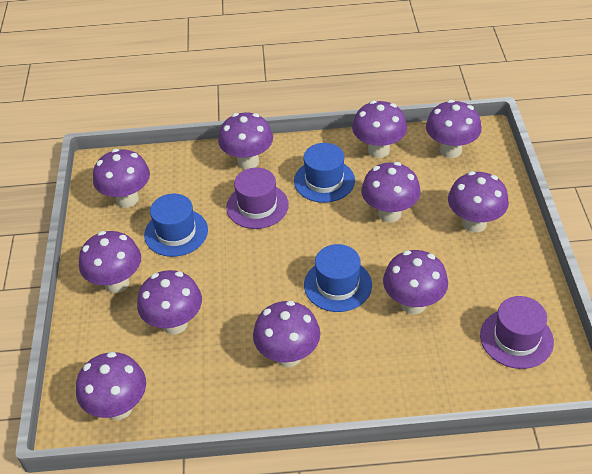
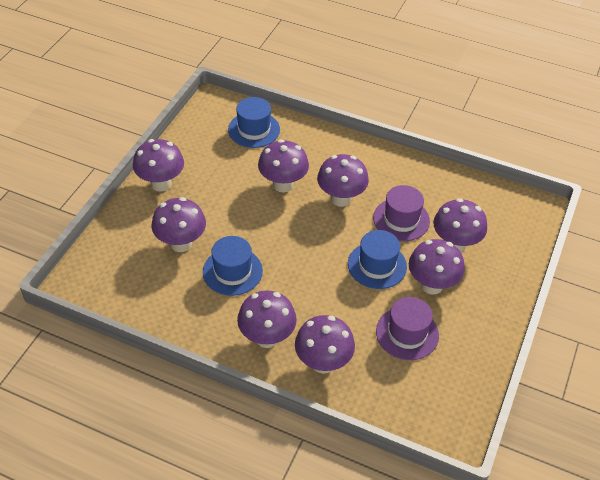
purple mushroom: [76,352,146,420] [79,231,141,293] [93,149,150,208] [137,270,202,335] [218,113,273,169] [253,301,320,367] [352,100,407,158] [361,162,421,223] [383,250,448,314] [426,100,482,158] [448,171,509,233] = 11 -> [133,139,184,192] [151,197,206,252] [237,291,297,348] [258,139,309,193] [295,315,355,374] [317,154,369,207] [409,239,465,295] [433,198,487,252] = 8

